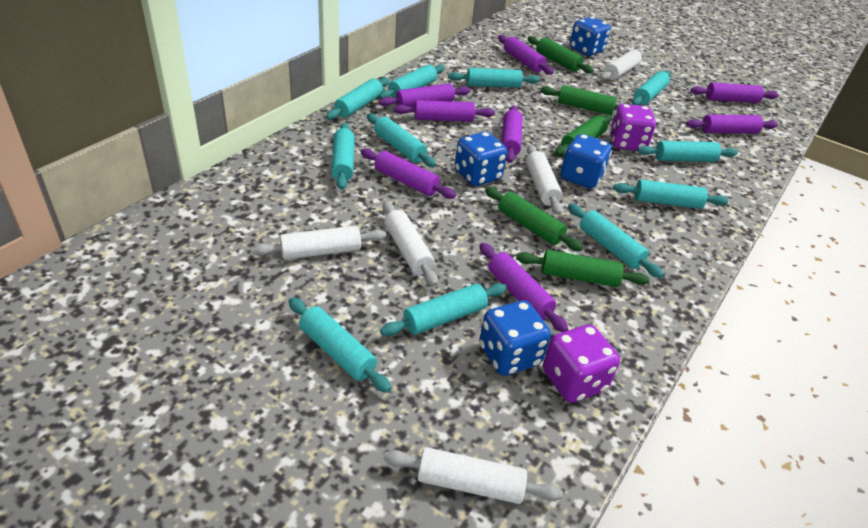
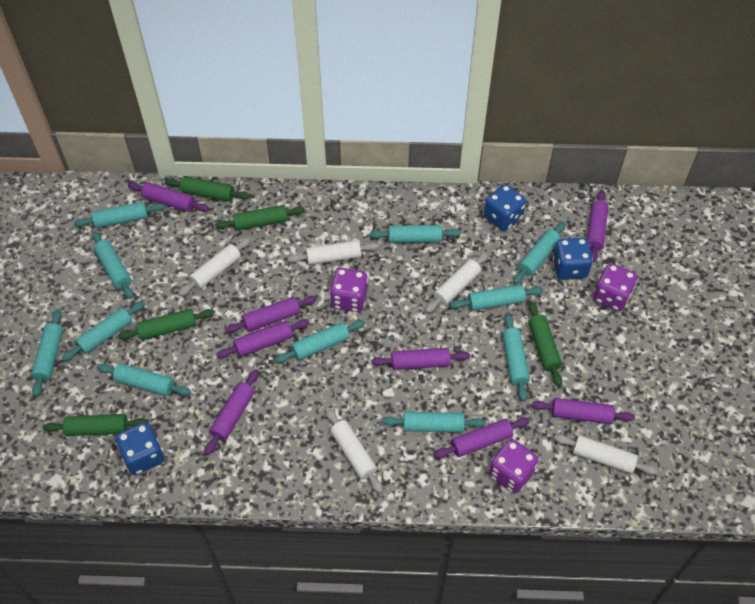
blue dice: [455,132,507,186] [479,300,551,376] [560,134,612,189] [570,17,611,56] = 4 -> [116,422,164,475] [484,184,526,231] [553,238,593,280] = 3
purple dice: [543,324,620,403] [610,104,656,151] = 2 -> [330,268,368,312] [489,439,538,494] [593,263,637,311] = 3

